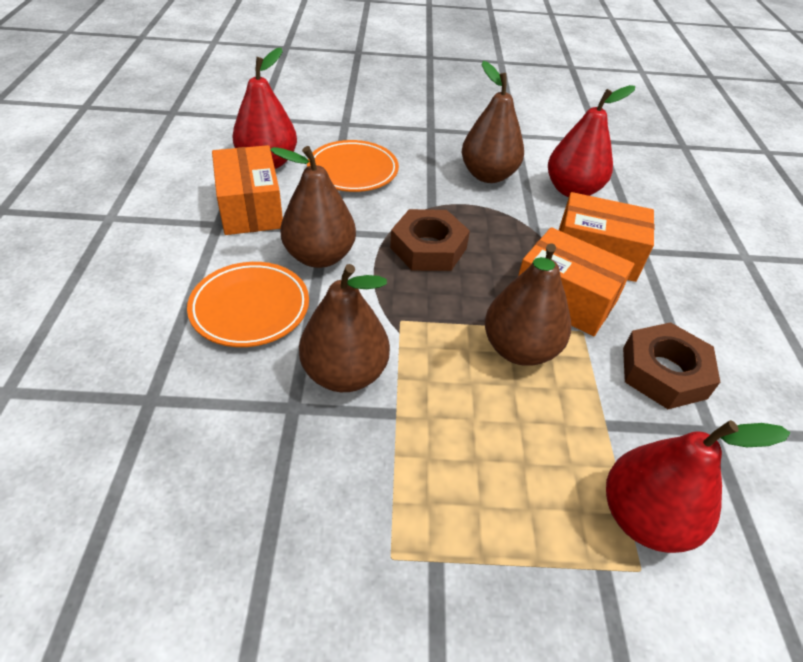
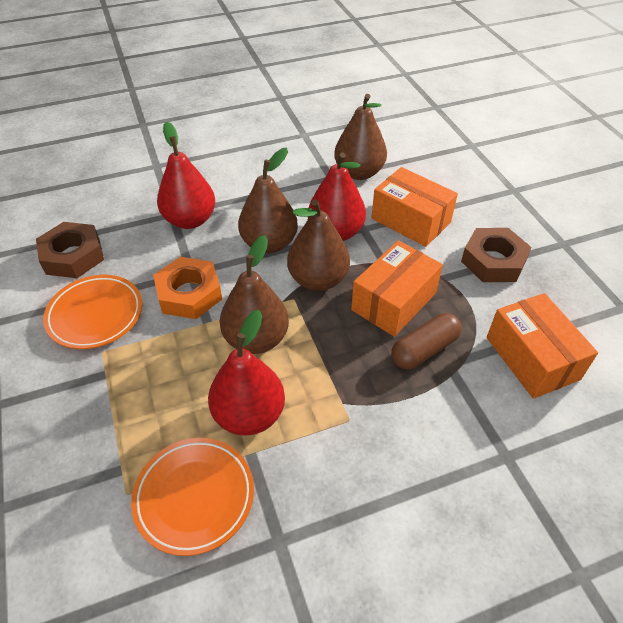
brown capsule: none = 0 -> [391,313,461,369] = 1
orange nut: none = 0 -> [153,257,222,319] = 1

